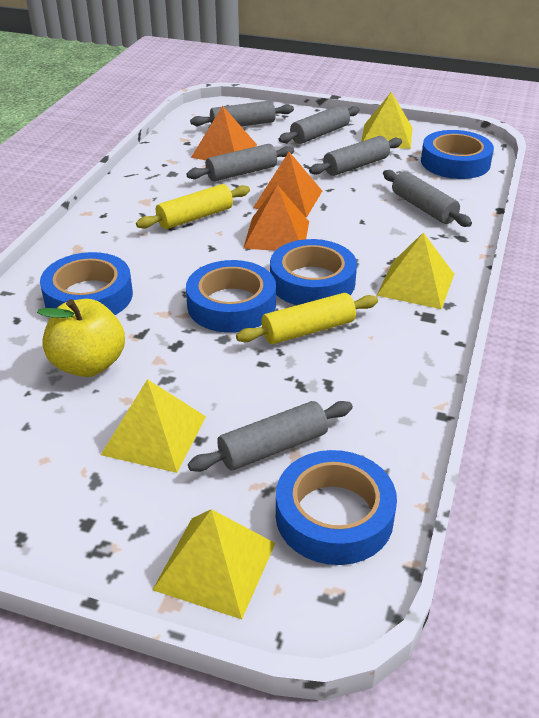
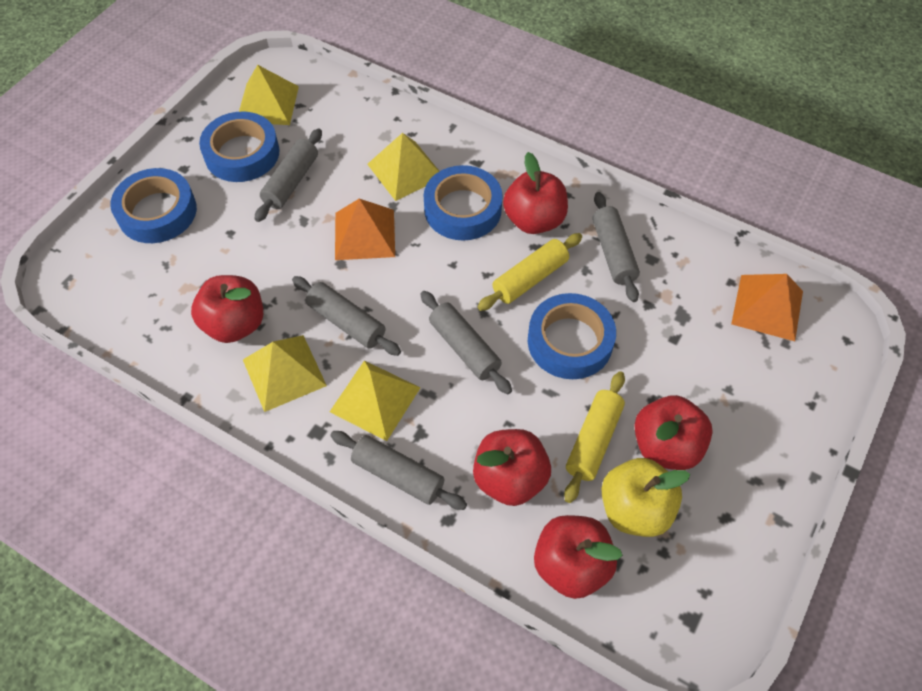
blue tape: [40,252,133,315] [186,260,276,333] [270,239,357,305] [276,450,397,565] [421,130,494,179] = 5 -> [110,168,197,243] [199,111,280,182] [424,165,503,240] [528,293,616,379] = 4
grey rolling pin: [186,144,294,182] [188,401,353,472] [190,100,294,126] [279,105,360,144] [309,136,402,176] [383,170,472,227] = 6 -> [255,128,322,222] [292,276,401,356] [331,431,467,510] [420,291,512,394] [593,192,640,302] = 5
orange pyramid: [191,106,257,160] [243,185,309,251] [253,152,322,217] = 3 -> [335,199,395,260] [731,274,803,341] = 2
red apple: none = 0 -> [191,275,263,343] [473,429,551,506] [503,152,568,234] [534,515,623,599] [634,395,713,470] = 5

